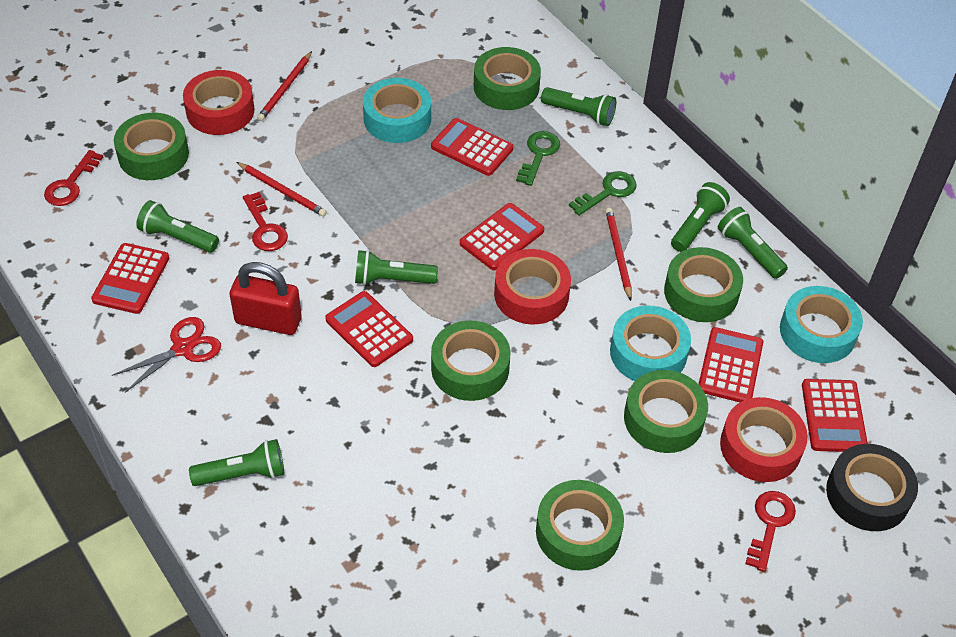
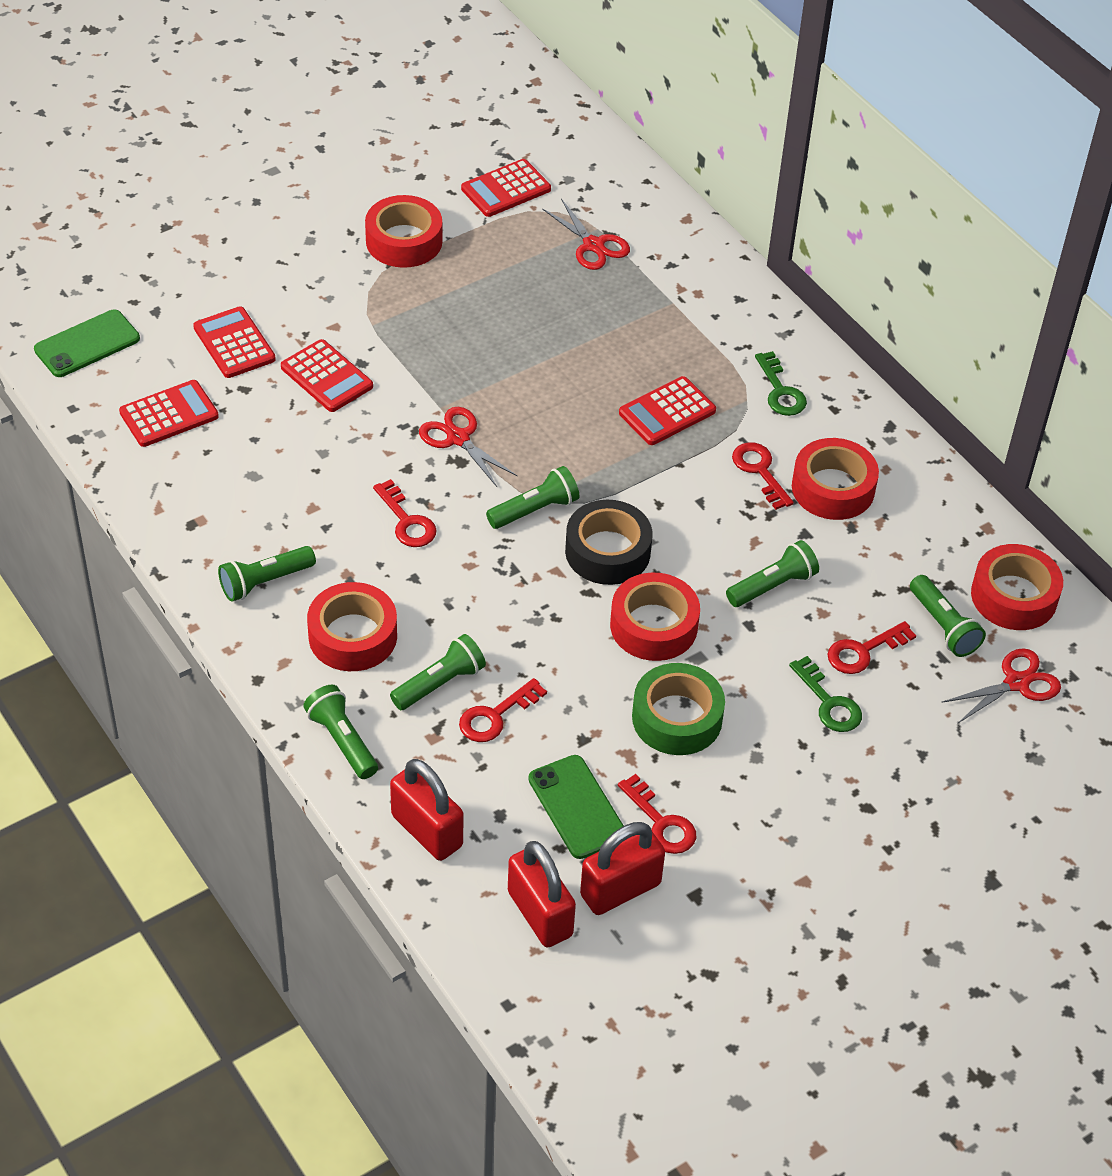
green phone: none = 0 -> [34,309,140,377] [528,755,624,859] = 2
green tape: [114,113,189,180] [431,320,510,401] [474,47,541,110] [536,480,624,571] [624,370,708,453] [664,247,743,322] = 6 -> [632,663,725,755] = 1
red calculator: [91,243,169,314] [325,291,413,367] [431,118,514,176] [460,203,544,270] [699,327,763,402] [802,379,868,452] = 6 -> [119,380,219,447] [193,306,276,378] [281,339,373,412] [461,159,551,217] [619,376,716,445] = 5
red key: [44,150,103,206] [243,192,288,251] [745,491,796,572] = 3 -> [373,479,437,547] [459,678,547,742] [618,774,696,854] [732,442,794,510] [828,621,916,674] = 5
red padlock: [229,262,302,335] = 1 -> [390,759,463,861] [508,841,576,948] [580,822,665,915] = 3
red pencil: [237,162,327,217] [257,51,312,121] [606,208,632,301] = 3 -> none = 0
red scissors: [112,317,221,393] = 1 -> [419,407,518,487] [542,199,630,270] [941,648,1061,724] = 3
red tape: [183,70,255,135] [494,249,571,325] [720,397,808,482] = 3 -> [307,582,397,671] [365,195,442,268] [610,573,700,661] [792,438,879,520] [971,544,1063,630] = 5
turquoise tape: [363,78,431,143] [610,306,691,381] [780,286,863,363] = 3 -> none = 0

